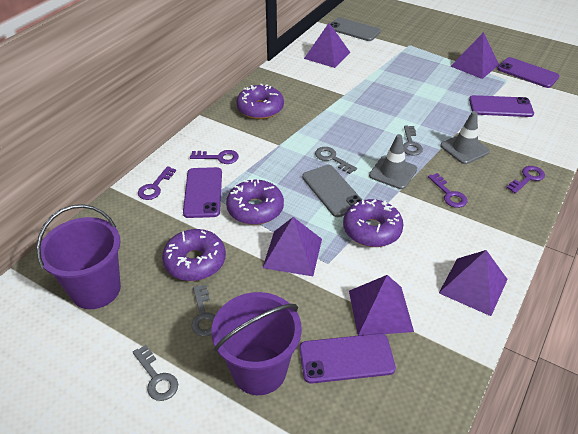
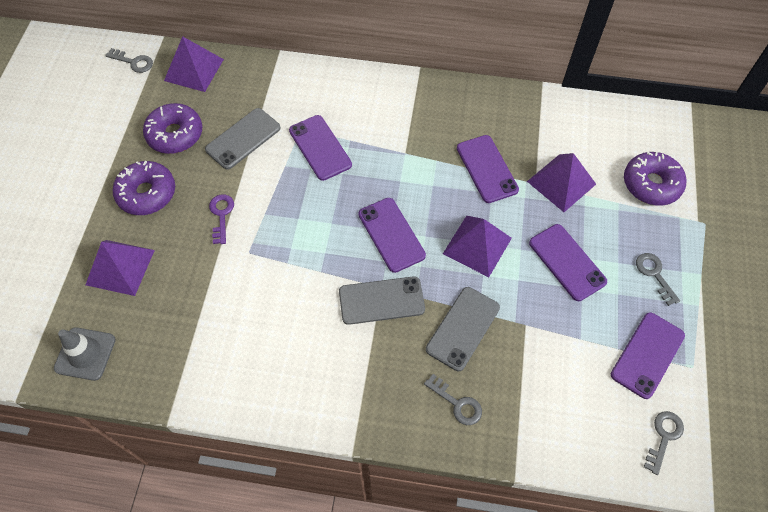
grey phone: [302,165,362,217] [330,17,381,41] = 2 -> [205,108,280,170] [339,276,425,325] [426,287,500,371] = 3
grey traffic cone: [369,134,417,189] [440,111,490,164] = 2 -> [54,327,116,381] = 1
purple bucket: [36,204,121,309] [211,292,302,395] = 2 -> none = 0
purple donut: [162,229,226,281] [226,178,284,225] [236,84,284,119] [343,199,404,247] = 4 -> [113,161,175,215] [143,103,202,154] [624,152,686,206] = 3
purple key: [138,166,176,200] [190,150,239,164] [428,173,467,208] [506,166,545,194] = 4 -> [209,194,234,244] = 1
purple phone: [183,167,222,218] [299,333,396,384] [469,95,534,117] [497,57,559,88] = 4 -> [289,115,352,181] [359,198,426,273] [457,135,519,203] [529,224,607,301] [611,312,685,399] = 5
purple pyramid: [263,217,322,276] [304,23,350,68] [349,275,414,336] [439,250,508,316] [451,32,499,79] = 5 -> [86,240,155,296] [164,36,224,92] [443,216,512,277] [527,153,596,212] = 4

